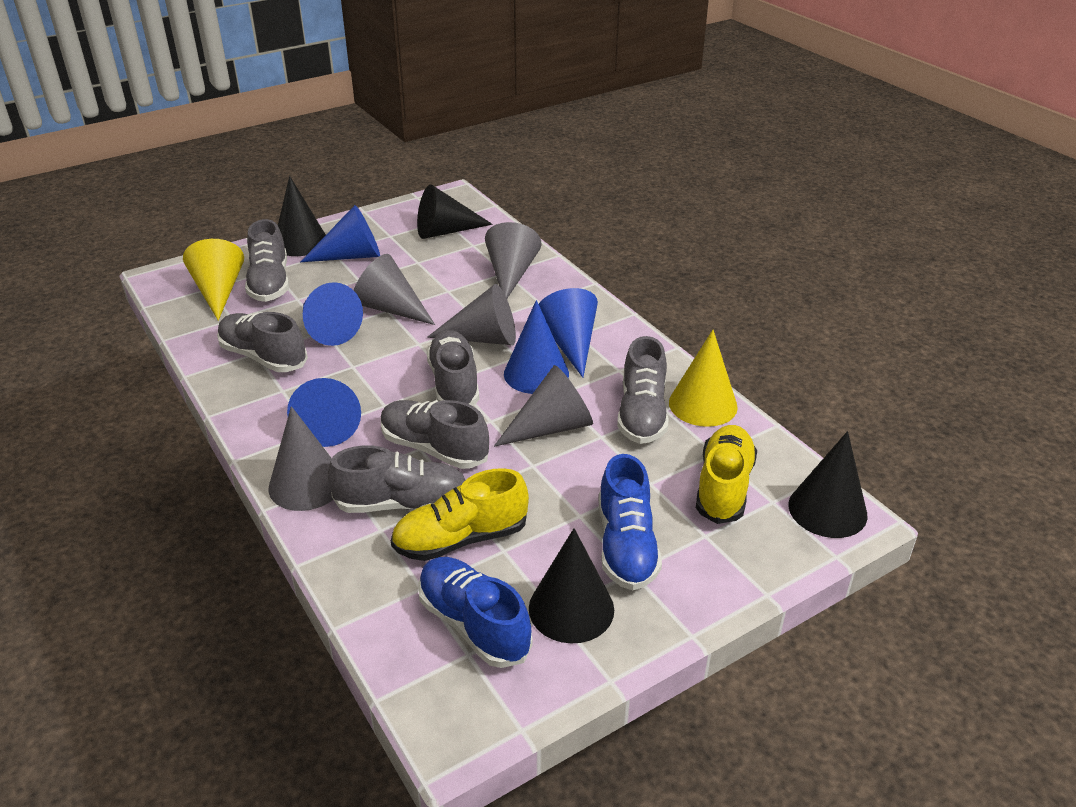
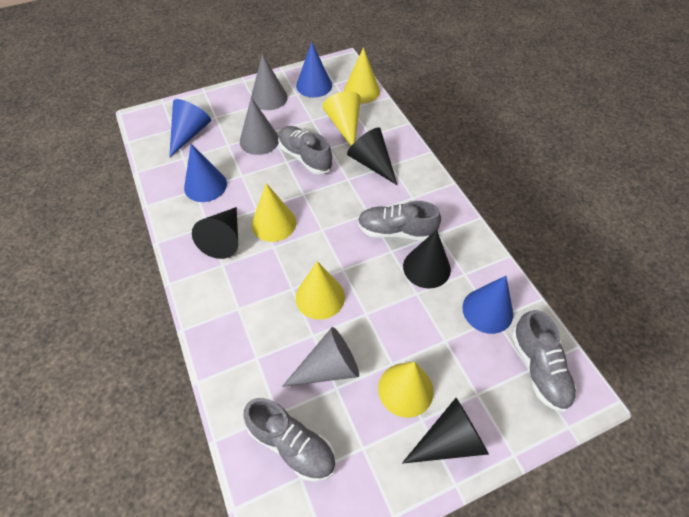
blue cone: [287,378,361,447] [300,205,380,262] [303,282,363,346] [504,300,569,394] [539,288,598,378] = 5 -> [169,99,211,158] [184,144,227,202] [296,41,332,97] [462,276,513,334] = 4
blue shoe: [418,557,533,668] [599,454,662,590] = 2 -> none = 0
grey cone: [268,406,333,511] [354,254,435,325] [427,284,516,345] [485,222,541,298] [494,365,593,447] = 5 -> [240,97,279,155] [251,54,288,110] [282,327,359,387] = 3
grey shoe: [217,312,308,372] [245,219,289,302] [328,445,465,513] [381,400,489,469] [427,330,479,406] [617,336,669,444] = 6 -> [244,398,336,482] [278,126,333,174] [357,201,441,241] [512,310,577,412] = 4
yellow cone: [183,239,244,321] [669,330,738,427] = 2 -> [252,183,296,242] [296,261,345,320] [323,91,361,146] [344,47,380,104] [378,362,434,418] = 5
yellow shoe: [391,468,529,561] [696,425,757,524] = 2 -> none = 0

